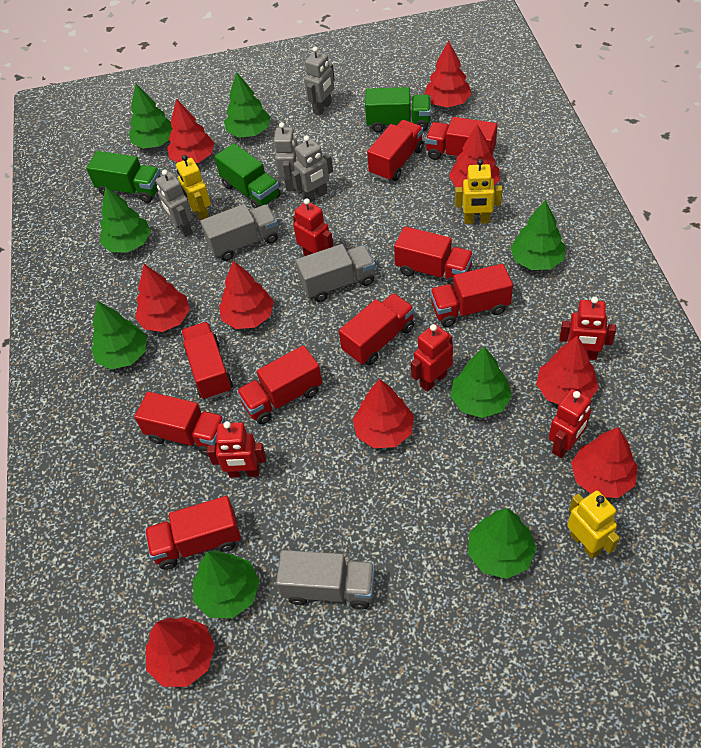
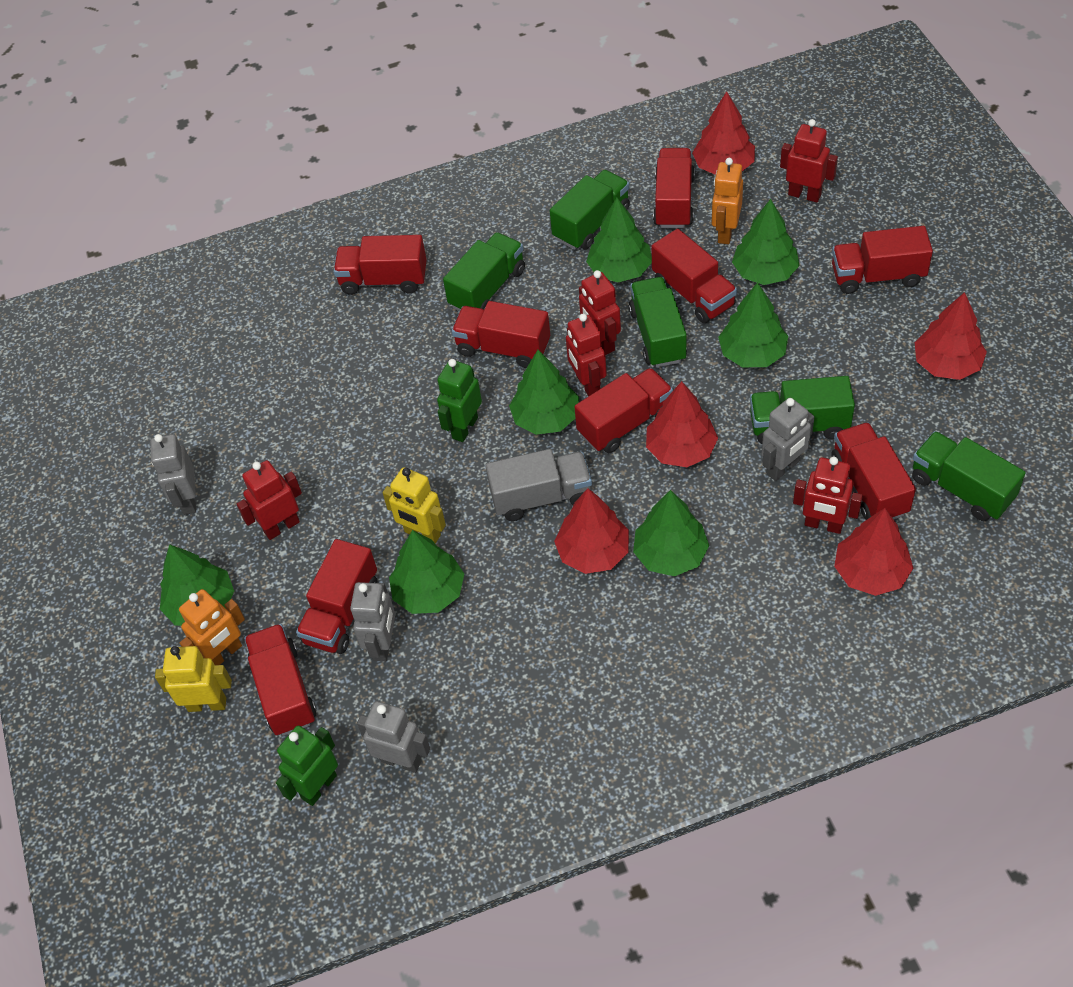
green robot: none = 0 -> [276,725,338,806] [437,359,482,442] = 2
green tree: [91,301,147,370] [100,186,151,253] [129,84,172,148] [193,551,260,618] [224,72,271,138] [450,346,512,418] [468,508,537,579] [510,200,566,270] = 8 -> [160,544,234,626] [389,530,464,614] [509,350,579,435] [586,198,652,282] [633,490,709,577] [718,282,788,367] [732,199,800,285] = 7
green truck: [86,151,161,203] [214,143,281,208] [365,87,431,133] = 3 -> [443,232,525,311] [550,170,630,250] [629,277,687,367] [750,376,855,444] [912,431,1026,521] = 5
grey truck: [200,204,278,261] [276,550,375,610] [296,244,376,302] = 3 -> [486,449,592,521] = 1
orange robot: none = 0 -> [179,589,245,665] [712,158,743,244] = 2
red tree: [135,264,190,332] [146,617,215,687] [167,99,215,163] [219,261,274,329] [353,379,414,448] [424,40,471,108] [449,124,500,188] [536,336,599,404] [571,427,638,498] = 9 -> [554,488,629,574] [646,381,718,467] [692,91,755,175] [834,508,913,596] [915,292,987,380] = 5
yellow robot: [176,155,211,221] [455,159,503,224] [567,491,620,559] = 3 -> [155,646,232,712] [383,467,446,544] = 2

